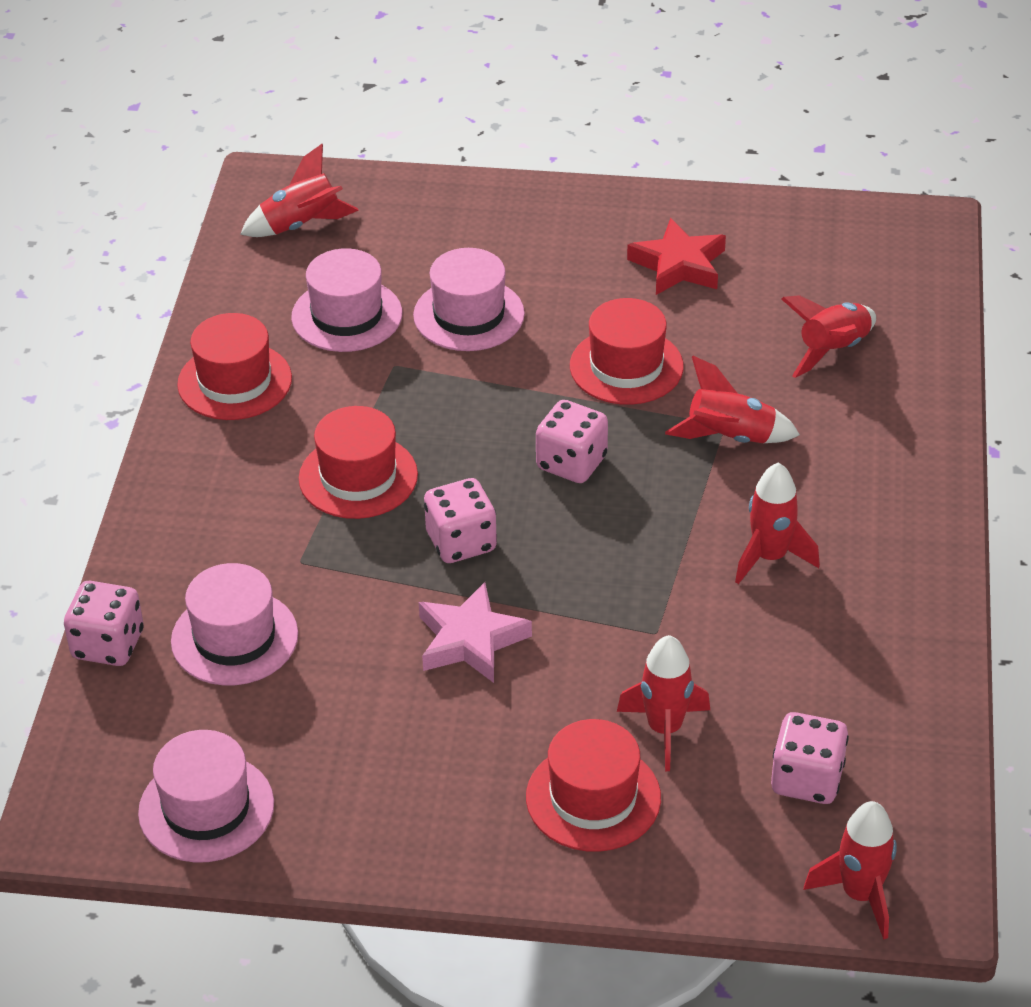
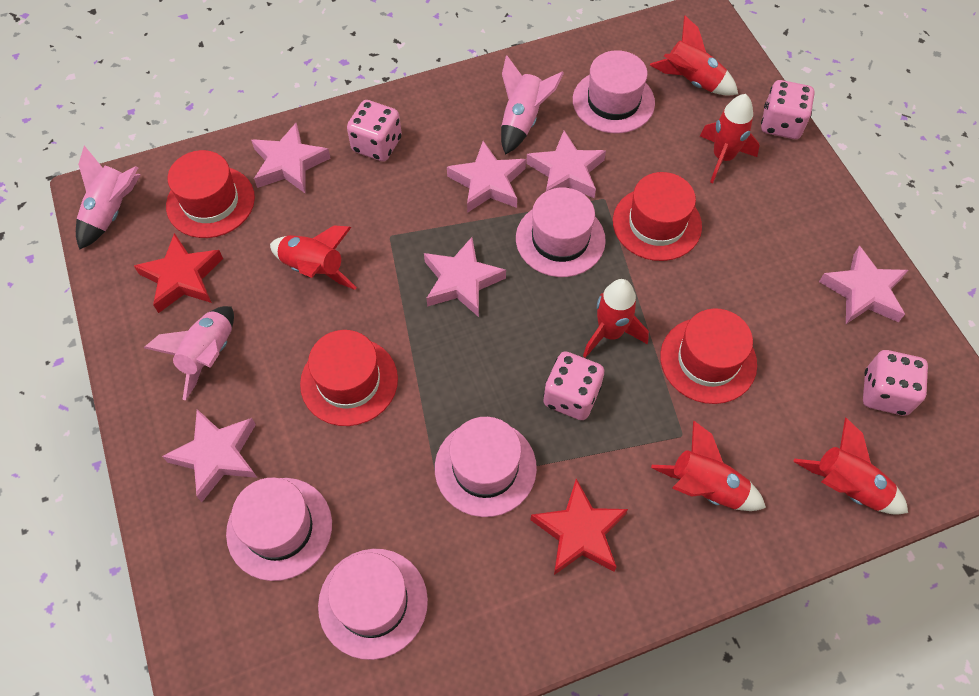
pink hat: [138,730,274,863] [171,563,298,685] [291,248,402,352] [413,248,525,351] = 4 -> [226,477,332,581] [318,549,428,660] [435,417,537,517] [516,188,606,277] [573,50,655,134] = 5
pink rocket: none = 0 -> [76,146,140,250] [144,306,234,400] [501,56,564,155] = 3
pink star: [419,582,532,683] = 1 -> [162,409,257,502] [251,122,331,193] [424,237,506,317] [447,141,526,213] [526,131,606,198] [819,246,908,324] = 6
red star: [627,218,726,295] = 1 -> [134,233,223,313] [531,479,628,575] = 2

